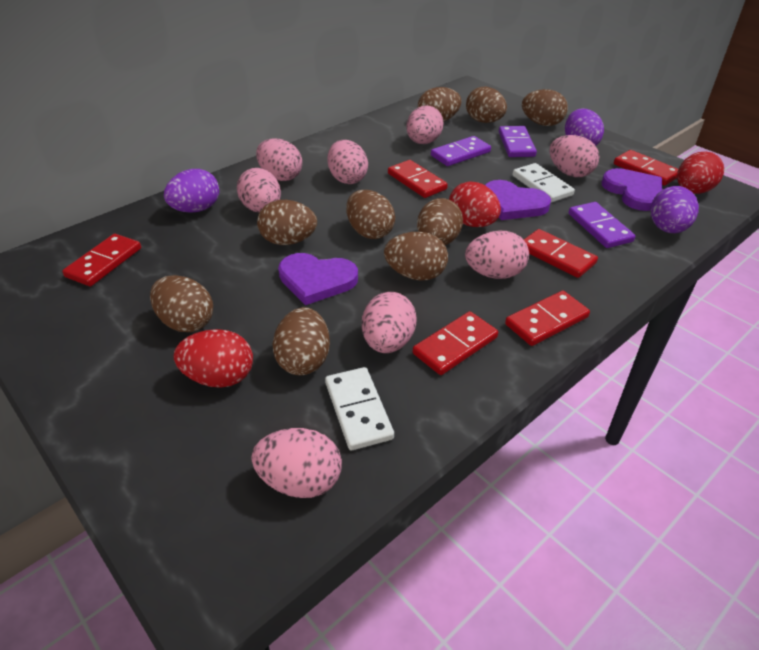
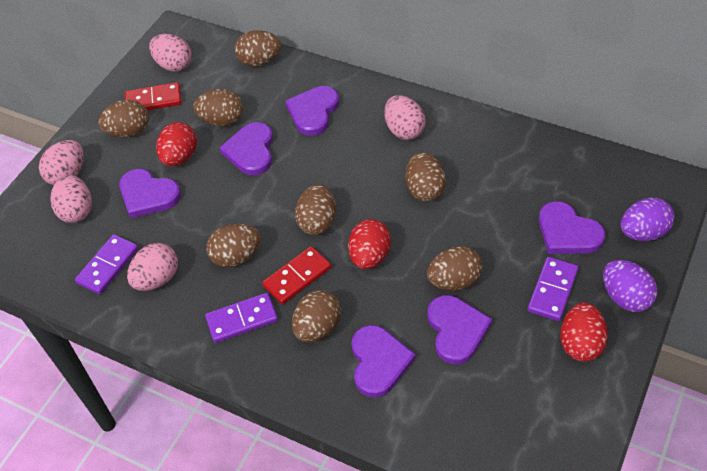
brown egg: [150,275,213,332] [257,200,317,245] [273,307,330,375] [346,190,395,239] [384,232,448,281] [417,198,463,245] [418,87,462,122] [466,87,507,123] [522,89,568,126] = 9 -> [98,100,149,137] [193,89,243,126] [206,223,261,267] [235,30,281,66] [292,290,341,342] [295,184,336,235] [405,152,446,202] [427,246,483,291] = 8
pink egg: [237,168,281,212] [251,428,342,498] [256,138,302,181] [327,140,368,184] [362,292,417,353] [406,106,444,144] [465,231,529,279] [549,135,599,177] = 8 -> [39,140,84,185] [50,174,92,223] [127,243,178,291] [149,34,192,72] [384,95,426,140] = 5
purple egg: [164,169,219,212] [565,108,604,146] [651,186,699,233] = 3 -> [603,260,658,312] [620,197,674,241] = 2
purple heart: [278,253,358,305] [485,180,551,220] [602,168,662,211] = 3 -> [119,169,181,218] [220,122,273,176] [286,86,339,136] [351,325,416,398] [428,295,492,364] [539,201,605,254] = 6
red domino: [62,234,141,286] [388,160,448,198] [413,311,498,375] [505,291,590,346] [524,229,598,278] [614,150,678,186] = 6 -> [125,82,182,110] [262,246,331,305] = 2
white domino: [325,367,394,450] [513,163,575,203] = 2 -> none = 0

